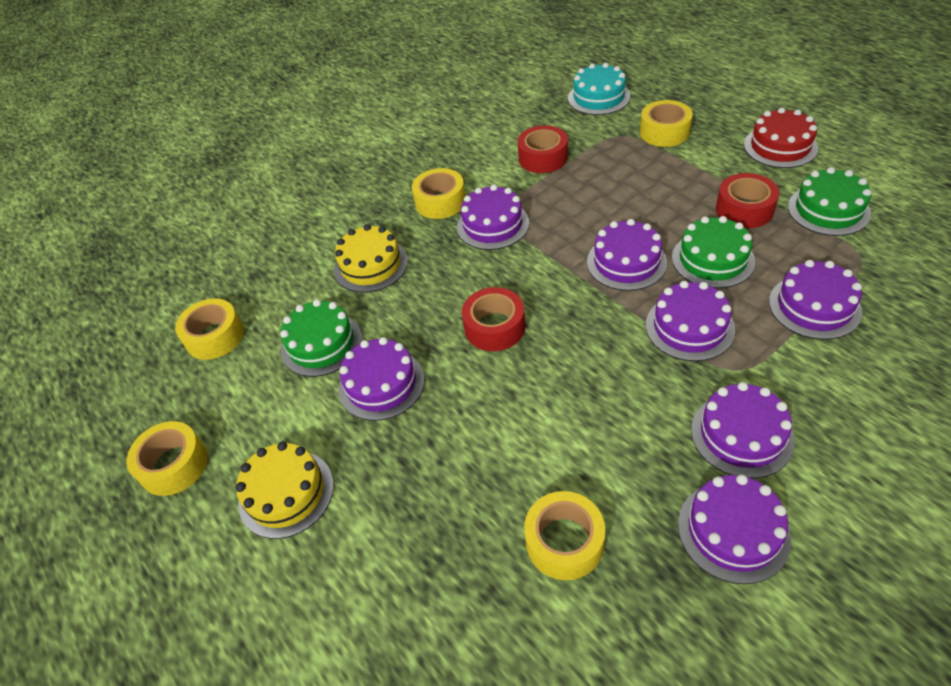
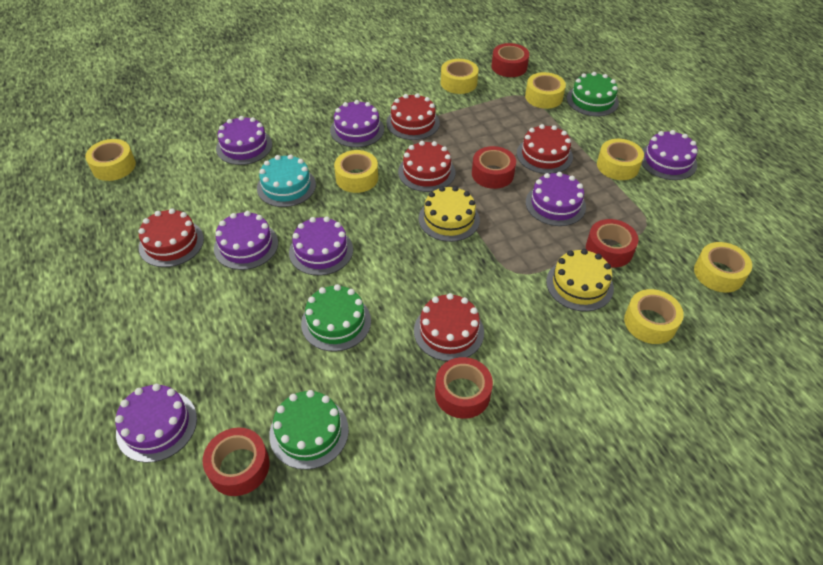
red cake: [744,108,818,168] = 1 -> [138,208,204,267] [386,93,440,140] [398,141,456,192] [414,293,484,361] [517,124,573,174] = 5
red tape: [462,287,525,351] [518,125,568,173] [716,173,779,228] = 3 -> [203,427,269,496] [435,357,493,419] [472,146,516,189] [491,43,529,77] [586,219,638,268] = 5
yellow tape: [126,421,208,496] [175,298,244,360] [412,168,465,219] [524,491,605,580] [640,100,693,147] = 5 -> [85,139,136,181] [334,150,378,193] [441,59,478,94] [525,72,566,109] [597,139,644,180] [624,289,684,344] [694,242,752,293] = 7

